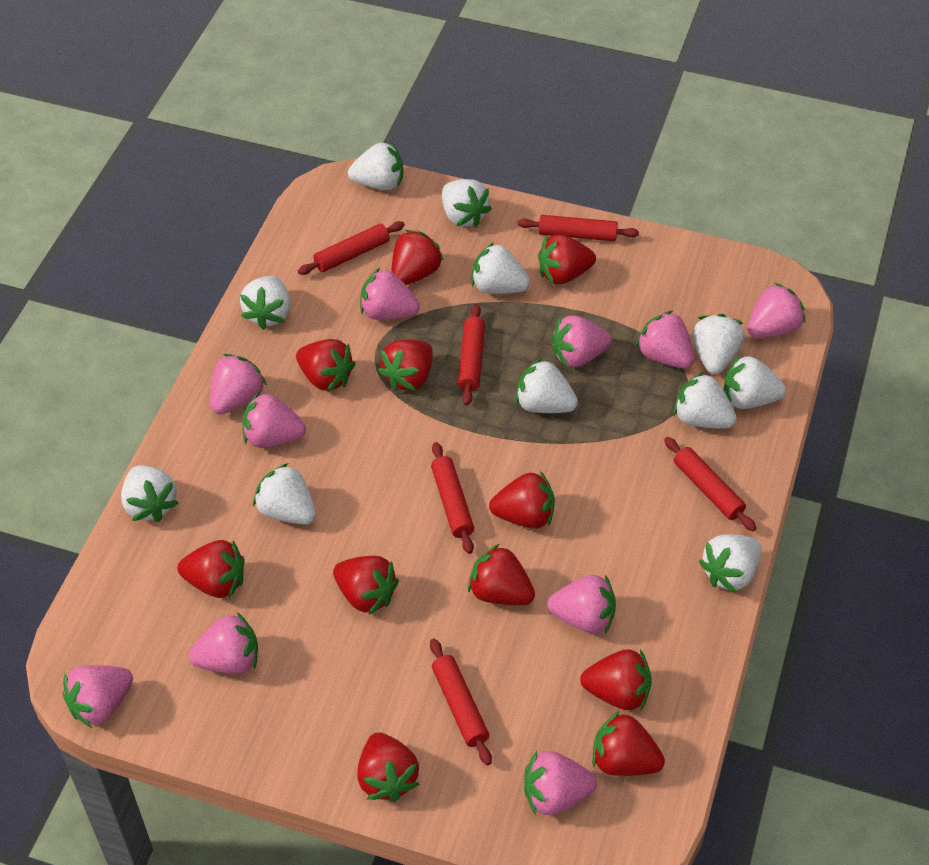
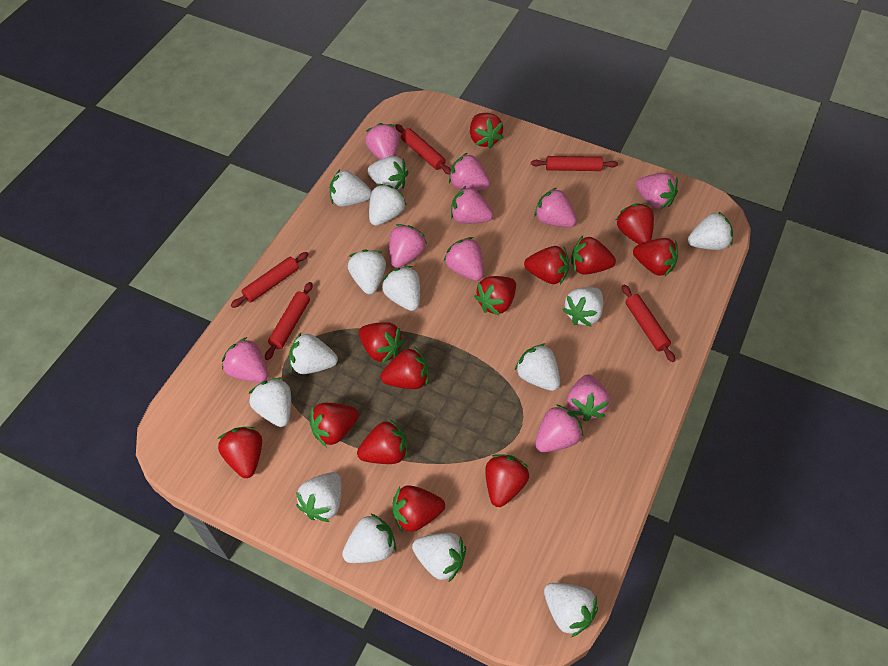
red rolling pin: [298,221,405,275] [430,638,492,765] [431,442,474,554] [458,304,485,405] [518,215,639,241] [664,437,756,531] = 6 -> [231,252,309,308] [265,282,313,360] [395,124,451,175] [531,156,618,171] [622,285,675,362] = 5
red strawberry: [178,540,245,598] [296,339,356,392] [333,556,399,615] [357,732,419,802] [378,340,433,391] [391,230,444,285] [468,544,535,605] [489,471,555,529] [538,234,596,284] [580,649,652,710] [592,711,665,776] = 11 -> [218,427,262,478] [309,403,359,447] [357,419,408,464] [359,322,404,363] [381,347,429,389] [393,485,445,533] [470,113,504,148] [474,276,516,316] [485,454,529,507] [524,246,569,284] [571,236,616,275] [615,203,654,244] [633,238,678,276] = 13
white strawberry: [121,465,178,522] [240,276,291,330] [253,463,316,525] [348,141,403,190] [442,179,492,227] [471,242,530,294] [516,358,578,413] [674,372,737,429] [692,314,745,375] [699,534,762,593] [724,355,786,409] = 11 -> [249,377,291,427] [289,333,338,374] [296,472,342,522] [330,169,372,207] [342,513,396,563] [348,249,386,294] [367,156,408,190] [369,184,407,226] [382,266,420,311] [412,533,466,583] [515,343,560,391] [544,583,598,637] [562,287,603,327] [688,211,733,250] = 14

